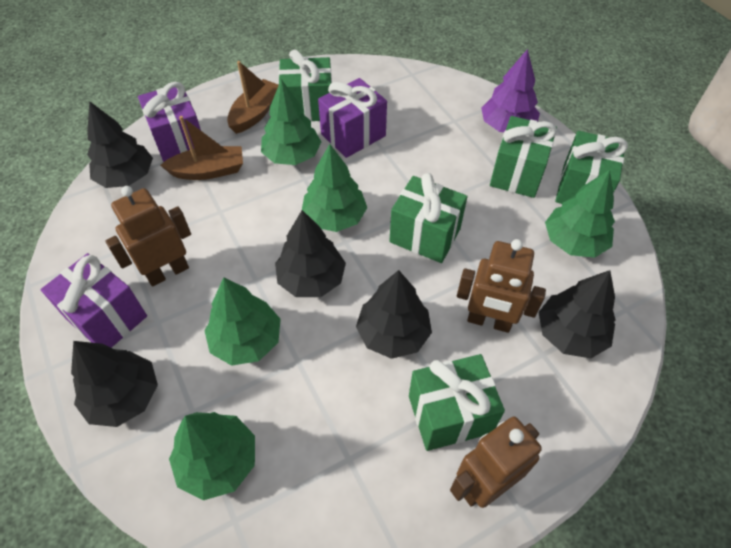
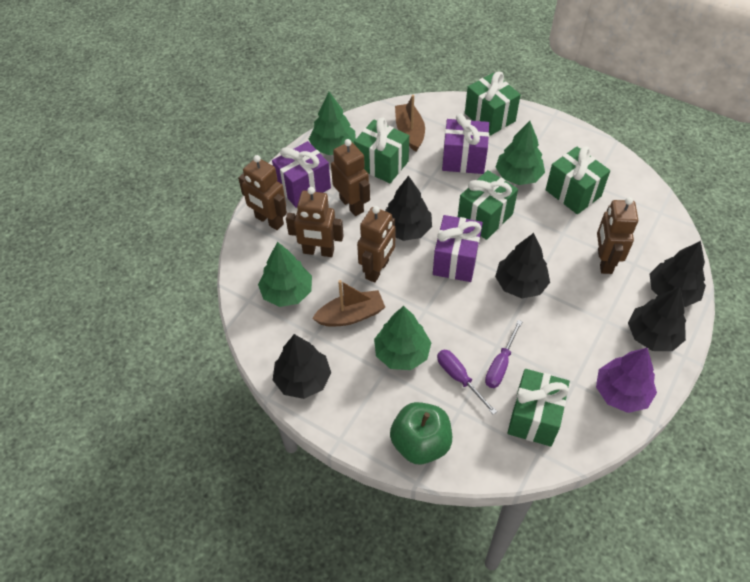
brown robot: [106,186,191,287] [450,416,542,508] [457,239,546,333] = 3 -> [238,155,287,230] [286,187,344,257] [331,139,370,216] [357,206,396,282] [597,197,638,274] = 5
green apple: none = 0 -> [390,402,452,464] = 1
green tree: [169,412,255,500] [204,277,281,366] [261,79,321,165] [302,144,367,232] [545,170,615,258] = 5 -> [258,242,312,307] [309,92,356,155] [374,306,431,370] [496,121,545,185] = 4
purple screwdriver: none = 0 -> [437,350,497,415] [485,320,522,388] = 2

